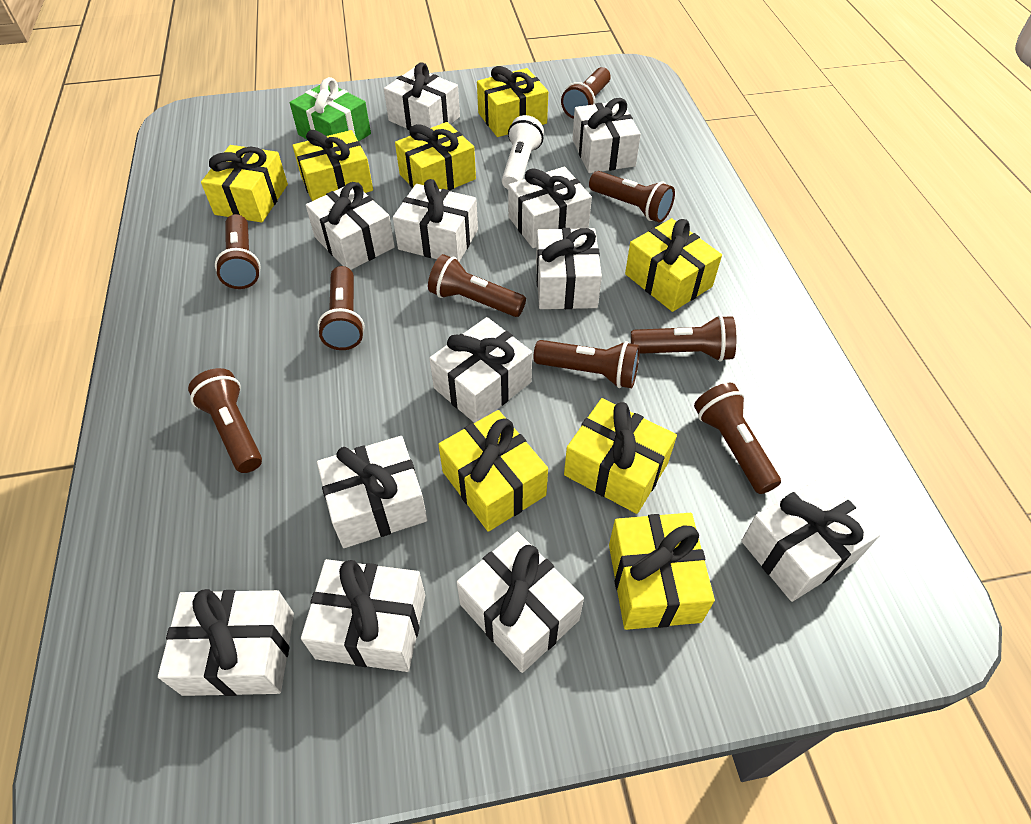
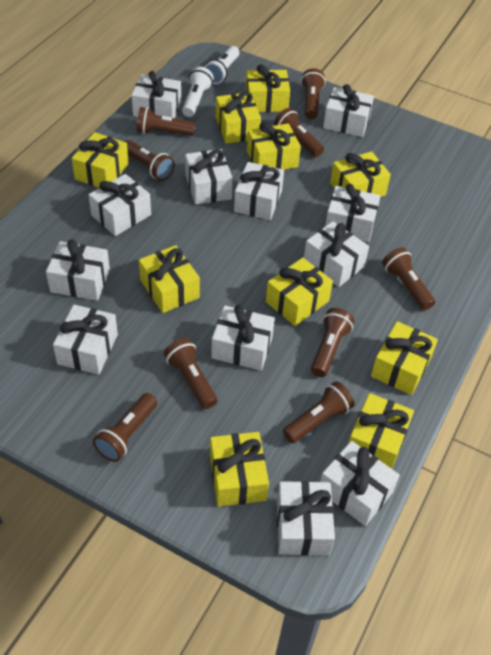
green gift: [290,77,371,141] = 1 -> none = 0
white flashlight: [502,115,544,189] = 1 -> [182,67,214,117] [204,46,240,84] = 2
yellow gift: [201,145,288,223] [293,130,373,201] [395,122,476,190] [438,410,548,532] [477,66,548,137] [564,398,677,514] [609,513,715,630] [625,218,722,312] = 8 -> [72,132,129,188] [139,245,200,313] [210,432,269,507] [216,92,261,144] [245,64,290,112] [247,122,301,170] [266,258,333,326] [330,151,391,197] [348,393,414,469] [371,321,438,395] = 10

